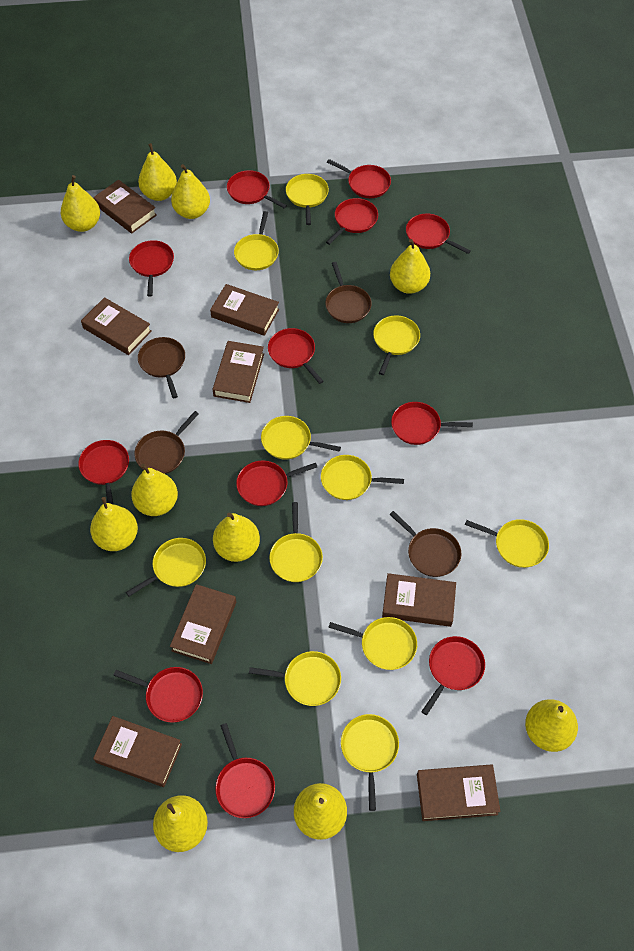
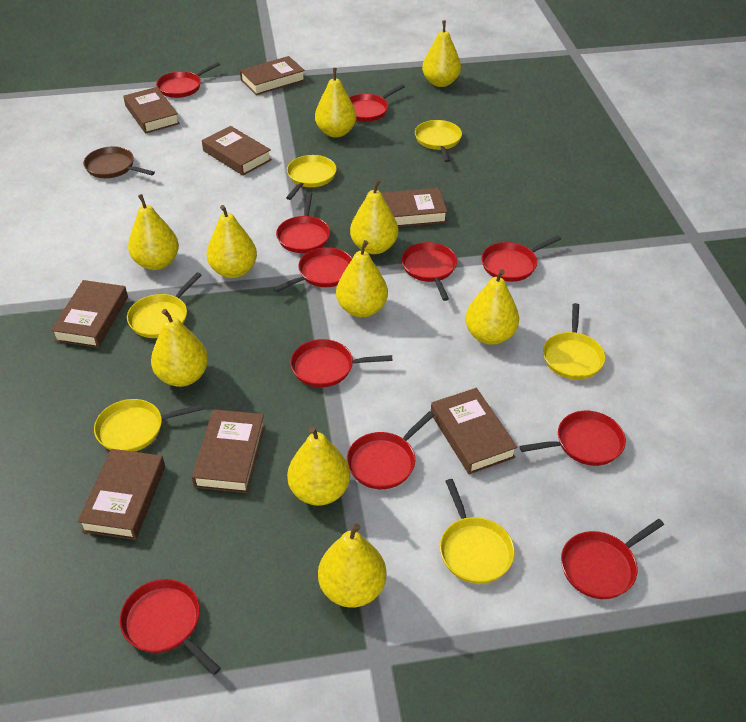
brown pan: [134,411,199,474] [138,337,185,398] [325,262,372,323] [389,511,461,577] = 4 -> [83,146,155,178] = 1
red pan: [78,440,129,505] [113,667,203,723] [129,240,174,297] [215,723,275,818] [227,170,287,209] [236,461,317,506] [268,328,324,384] [326,198,378,245] [327,159,391,198] [391,402,473,445] [406,213,471,254] [421,636,485,715] = 12 -> [120,579,221,675] [156,62,220,98] [273,247,353,293] [276,192,330,253] [290,339,392,388] [347,411,435,489] [349,84,405,122] [402,242,457,301] [482,235,561,282] [519,411,626,466] [561,519,664,599] = 11
yellow pan: [126,538,206,596] [234,211,279,270] [249,651,341,706] [261,416,341,460] [269,502,323,582] [286,174,329,225] [321,455,404,500] [328,617,417,670] [341,714,399,811] [373,315,420,375] [465,519,549,568] = 11 -> [94,399,203,452] [127,272,202,338] [286,155,337,200] [415,120,462,162] [440,479,515,584] [543,303,605,380] = 6

